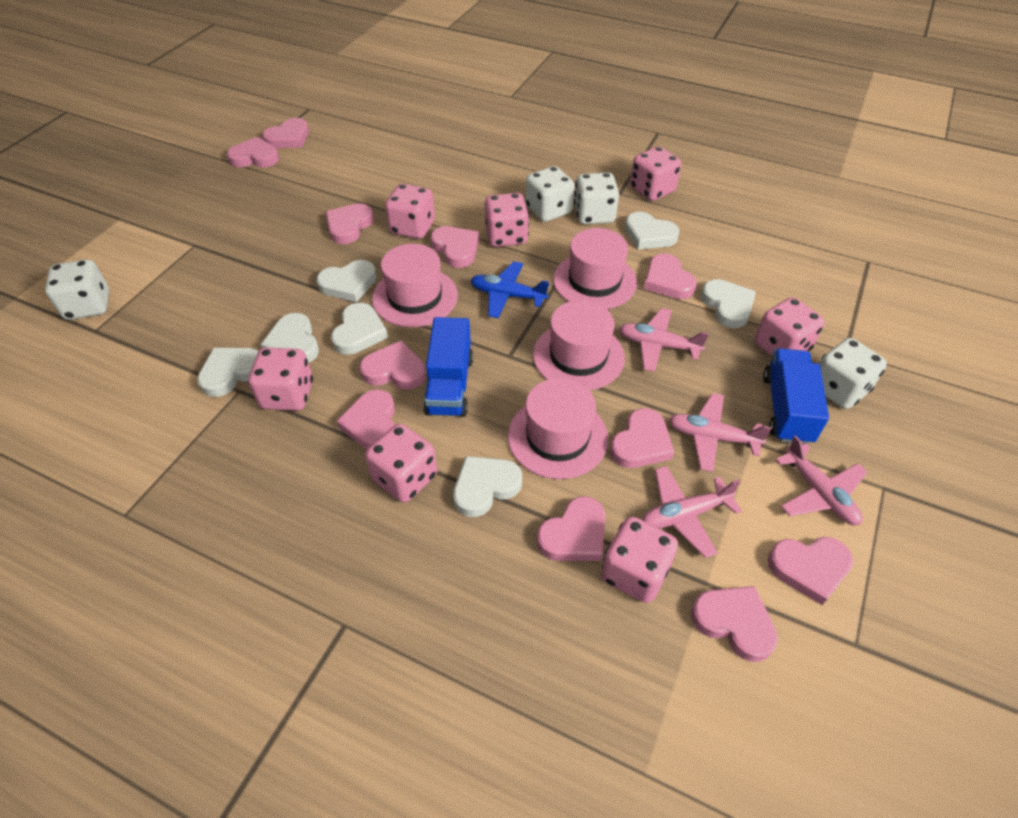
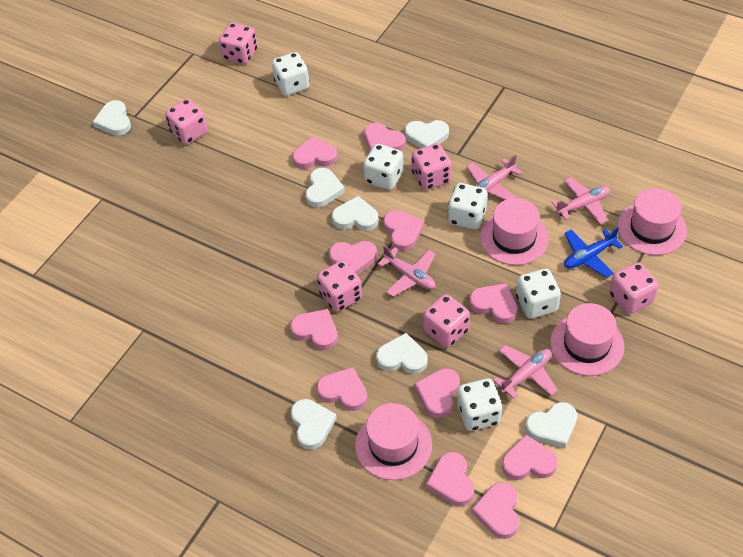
blue truck: [423,317,473,417] [763,348,829,444] = 2 -> none = 0
pink dice: [248,348,313,411] [365,424,437,503] [385,184,435,239] [485,193,529,247] [601,517,678,603] [630,146,682,201] [755,297,825,356] = 7 -> [165,99,208,145] [219,23,257,64] [317,260,362,312] [412,143,451,190] [423,294,470,348] [609,262,659,314] = 6
white dice: [45,259,109,320] [526,166,575,222] [574,172,619,224] [820,338,887,409] = 4 -> [272,52,310,96] [363,144,404,190] [448,183,487,230] [457,379,503,431] [516,269,561,318] = 5

